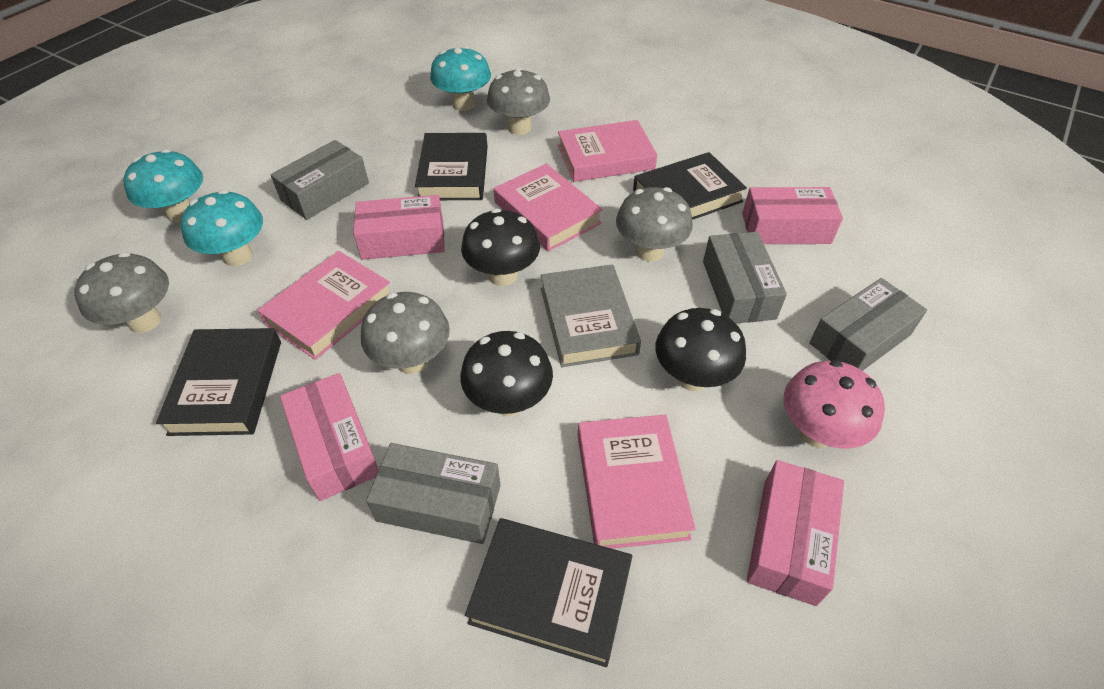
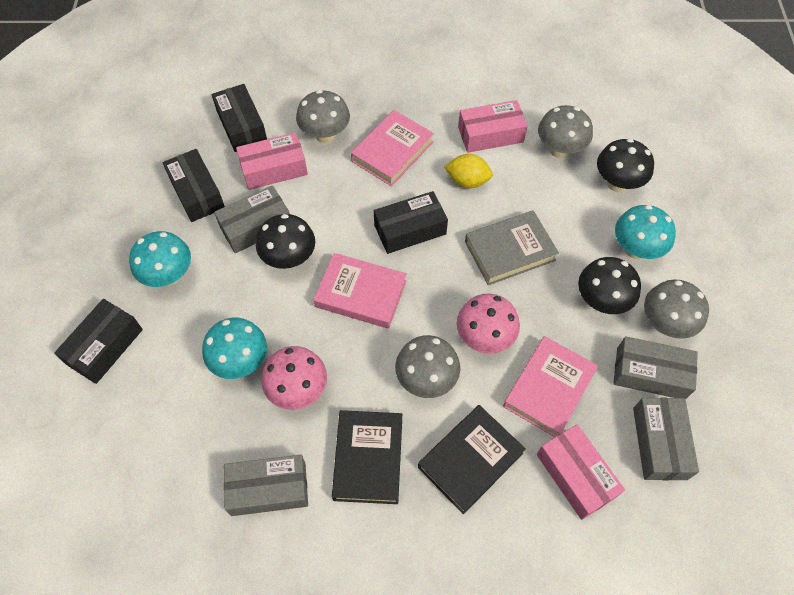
black book: [156,328,281,436] [415,133,487,200] [465,518,632,667] [633,152,747,220] = 4 -> [332,410,402,504] [418,405,526,514] = 2
black box: none = 0 -> [54,299,143,384] [162,149,225,222] [212,84,267,152] [374,191,448,254] = 4
pink book: [257,251,390,360] [494,164,603,251] [558,120,657,182] [578,415,695,549] = 4 -> [314,253,407,329] [351,110,434,186] [503,336,598,437] = 3
pink box: [280,373,378,501] [353,195,445,260] [742,187,843,244] [747,460,844,606] = 4 -> [236,132,308,190] [458,100,528,153] [537,424,625,520] = 3
pink mushroom: [784,360,885,448] = 1 -> [261,346,327,410] [457,294,520,354] = 2
yellow lemon: none = 0 -> [444,154,493,188] = 1

